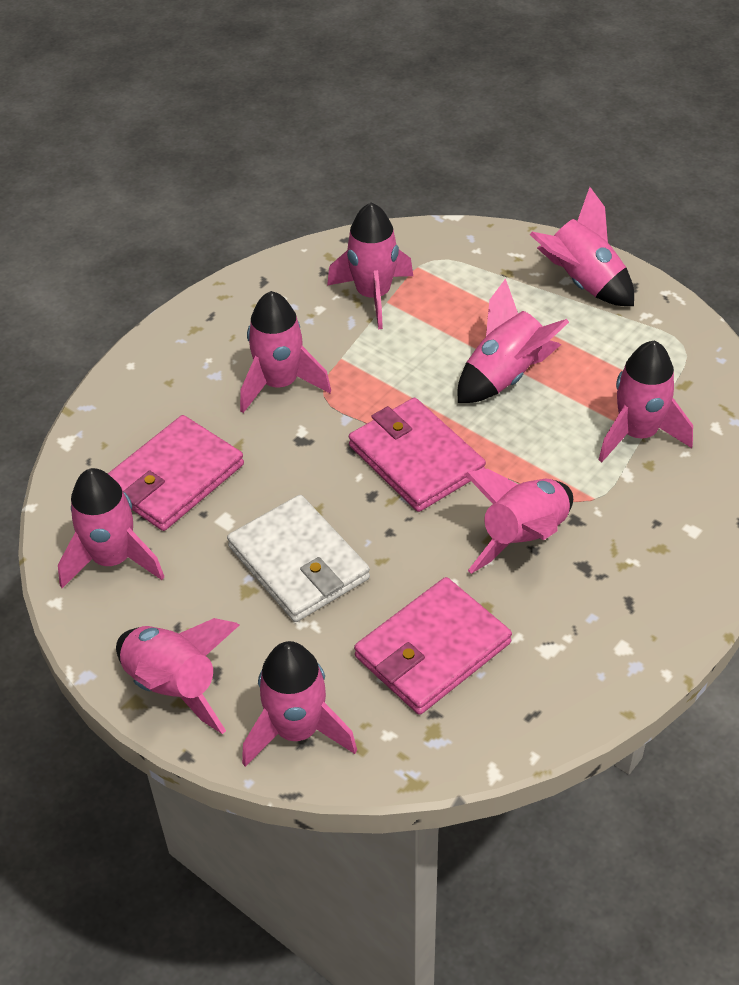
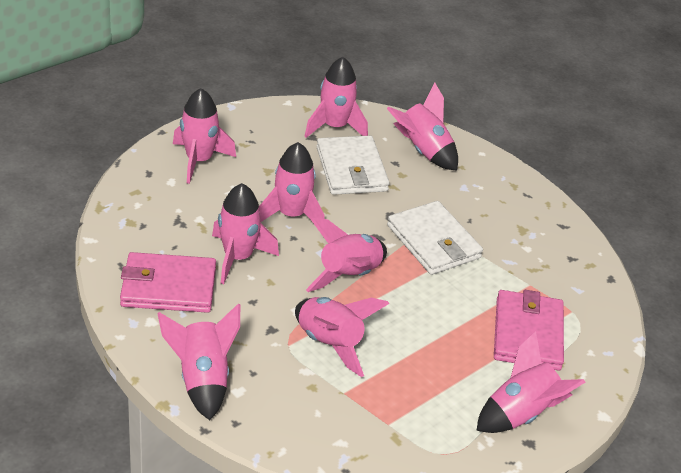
pink wallet: [108,415,244,531] [349,398,486,512] [354,577,512,715] = 3 -> [120,252,216,313] [494,290,564,371] = 2
white wallet: [227,495,370,622] = 1 -> [316,136,389,195] [387,201,483,275] = 2

